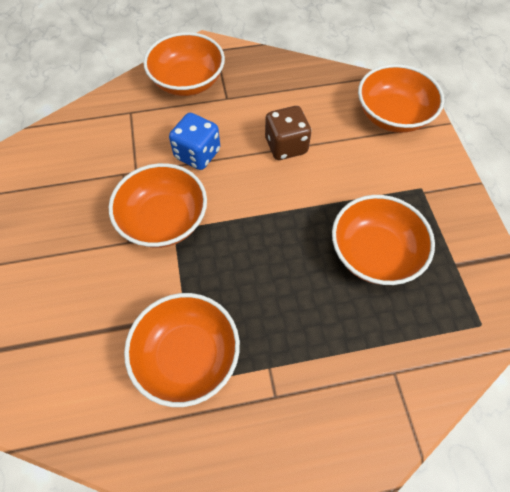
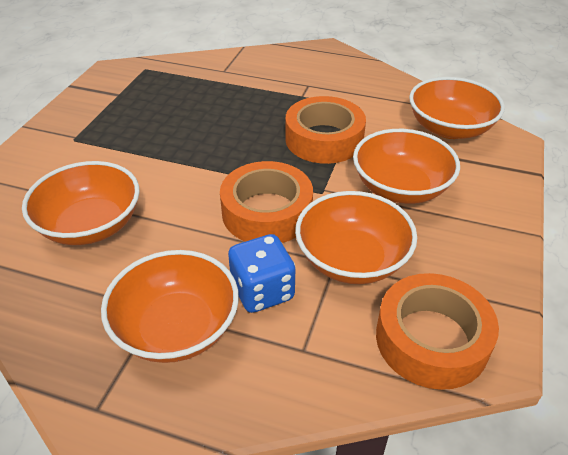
brown dice: [265,106,311,160] = 1 -> none = 0
orange tape: none = 0 -> [220,161,313,243] [285,96,366,164] [376,273,499,390] = 3

